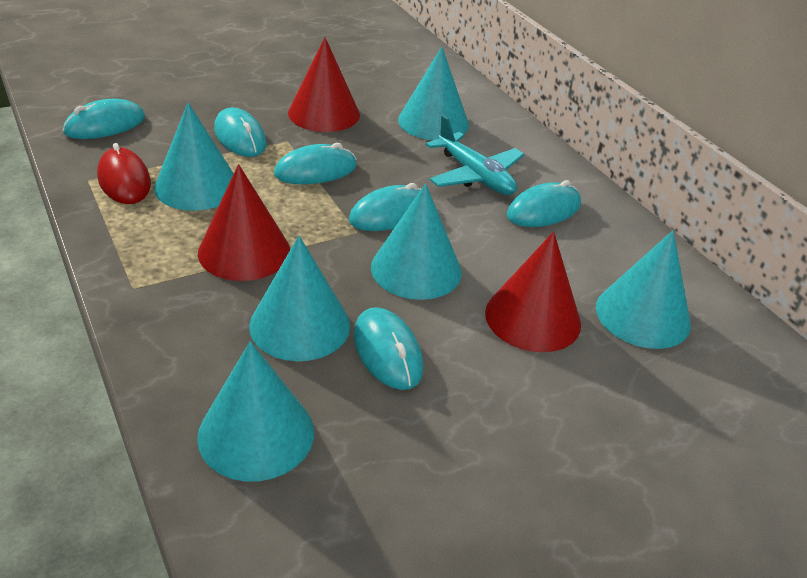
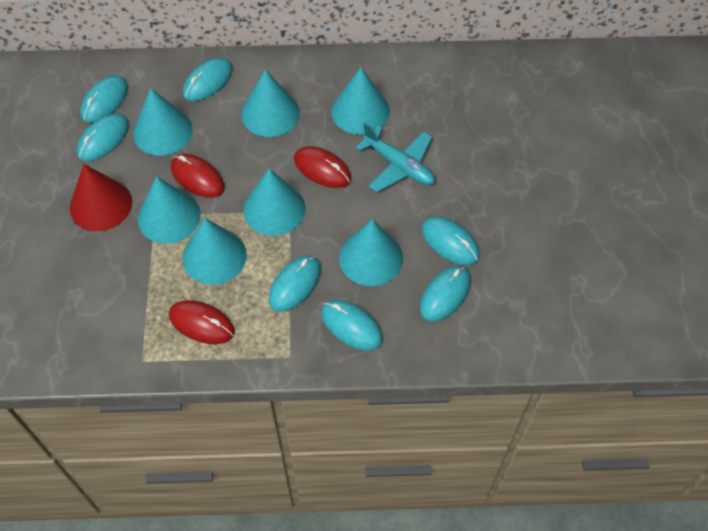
red cone: [198,164,290,281] [288,37,360,132] [485,232,581,352] = 3 -> [70,164,132,231] = 1
red mouse: [97,143,151,204] = 1 -> [169,300,235,344] [171,154,225,198] [294,146,351,188] = 3
turquoise cone: [154,103,234,211] [197,341,314,482] [249,236,350,361] [371,184,462,300] [398,47,469,140] [596,231,691,349] = 6 -> [133,88,193,156] [138,176,201,244] [182,218,247,285] [241,69,300,137] [243,169,306,236] [331,67,390,135] [339,219,403,286] = 7
turquoise mouse: [63,99,145,139] [214,107,266,157] [274,143,357,184] [349,183,421,231] [354,307,423,390] [507,180,581,227] = 6 -> [77,114,129,161] [80,76,128,123] [183,58,233,101] [269,256,321,312] [321,300,382,351] [420,266,471,321] [422,217,479,265] = 7

